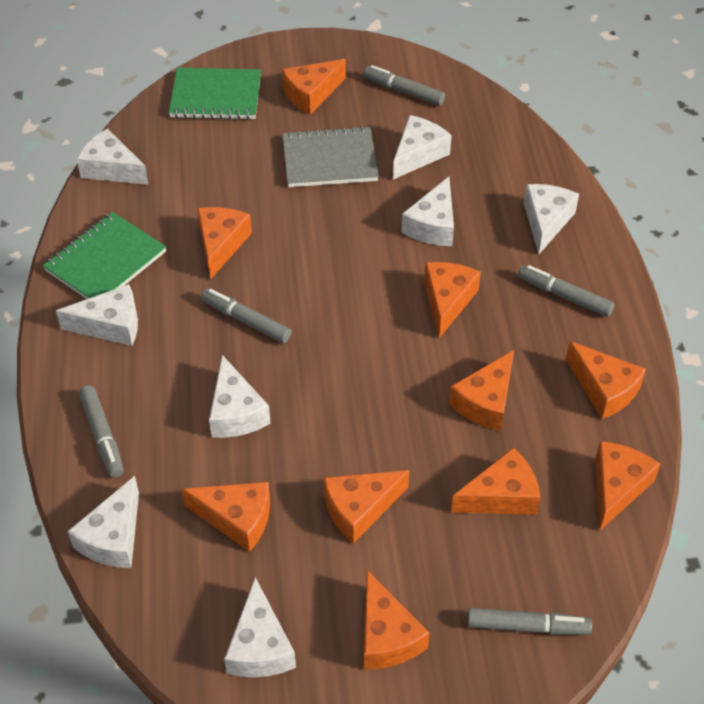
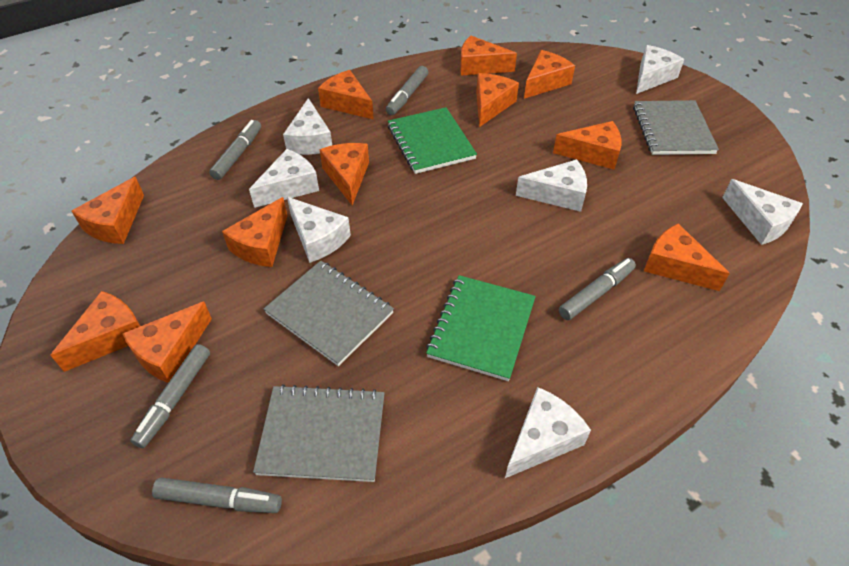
grey notebook: [282,126,379,187] = 1 -> [253,384,385,482] [264,261,394,366] [633,100,719,155] = 3
orange cheese: [182,482,270,552] [197,207,252,280] [282,59,346,115] [324,470,409,544] [364,570,430,670] [424,262,481,338] [449,350,514,431] [451,447,540,515] [566,341,646,419] [595,441,660,530] = 10 -> [50,291,140,372] [72,177,144,244] [122,301,212,383] [222,197,288,267] [318,70,374,120] [319,143,369,205] [460,36,517,76] [476,73,519,127] [524,50,575,99] [553,121,621,170] [644,223,730,291] = 11
white cheese: [56,284,138,346] [68,476,139,568] [77,129,149,185] [209,355,271,438] [224,577,296,677] [393,115,452,179] [402,177,454,246] [524,184,579,254] = 8 -> [249,149,319,208] [283,98,332,155] [287,197,351,263] [505,387,591,478] [516,159,587,212] [636,45,684,94] [722,179,803,245] = 7

